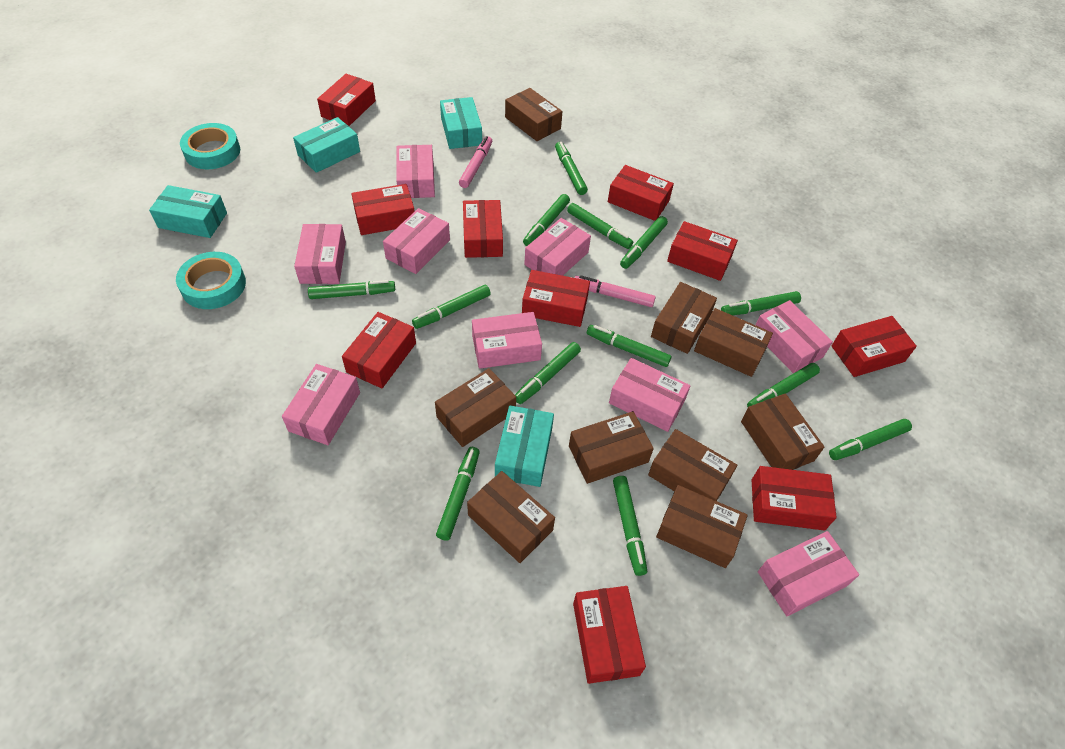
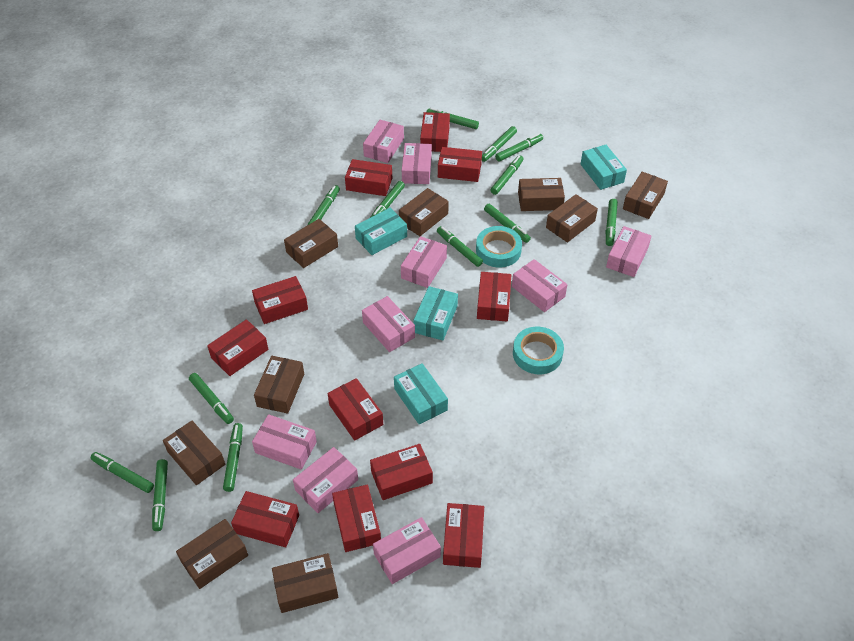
pink marker: [459,136,492,188] [574,275,656,307] = 2 -> none = 0
red box: [317,74,376,126] [342,312,416,388] [351,184,415,235] [463,200,503,258] [522,270,590,327] [573,586,646,684] [608,165,674,221] [667,221,738,281] [752,466,837,531] [832,316,917,377] = 10 -> [207,319,268,376] [231,491,299,548] [252,276,308,324] [328,378,383,441] [332,485,381,552] [345,159,392,196] [370,444,433,500] [420,112,450,152] [438,147,482,182] [443,503,484,568] [477,272,511,321] = 11

